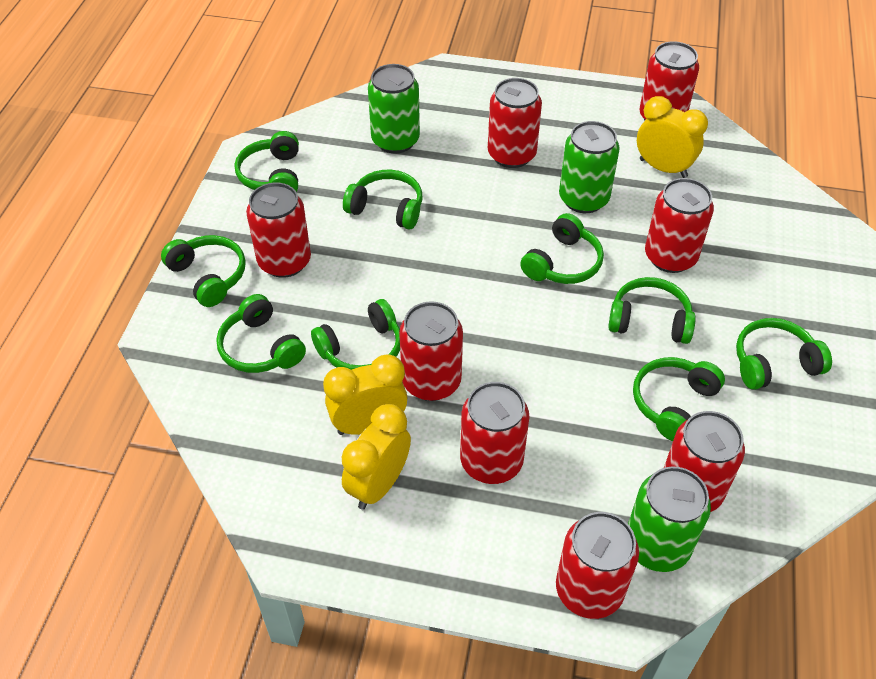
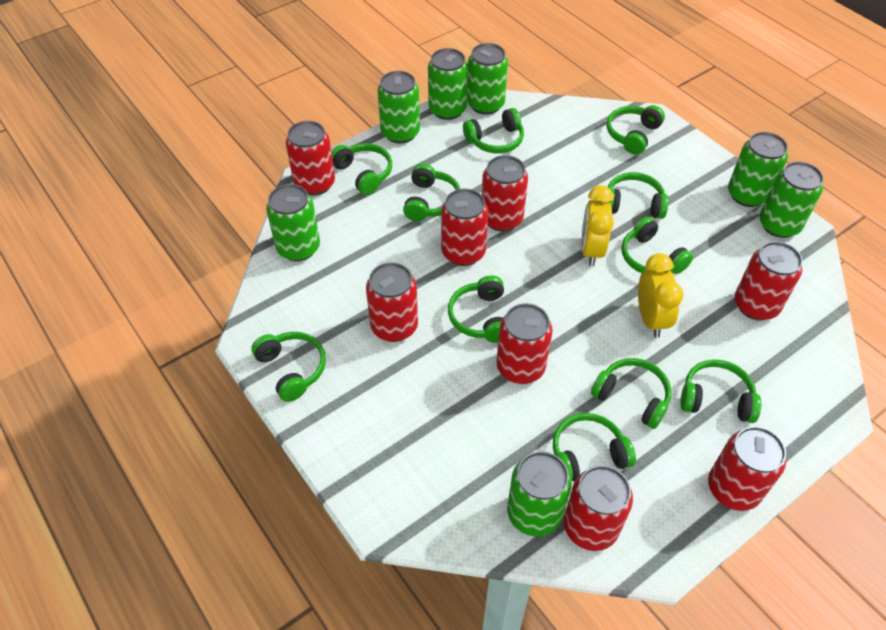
green can: [368,64,420,153] [559,121,620,213] [628,466,711,572] = 3 -> [266,184,320,261] [378,71,420,143] [428,48,468,120] [467,43,508,115] [507,451,572,537] [728,132,788,207] [759,161,824,238] = 7
green headphones: [161,235,246,307] [216,294,306,373] [235,131,299,192] [311,299,400,370] [343,170,422,230] [520,213,604,284] [608,277,696,344] [633,357,725,441] [736,318,832,390] = 9 -> [251,332,326,402] [331,143,392,195] [403,164,460,221] [448,275,504,343] [463,108,524,153] [553,413,636,481] [591,358,671,429] [607,105,665,155] [608,172,669,219] [622,217,693,274] [681,359,761,423] = 11
yellow clock: [323,354,408,435] [342,404,411,510] [637,96,708,178] = 3 -> [581,185,614,266] [638,253,684,338] = 2

